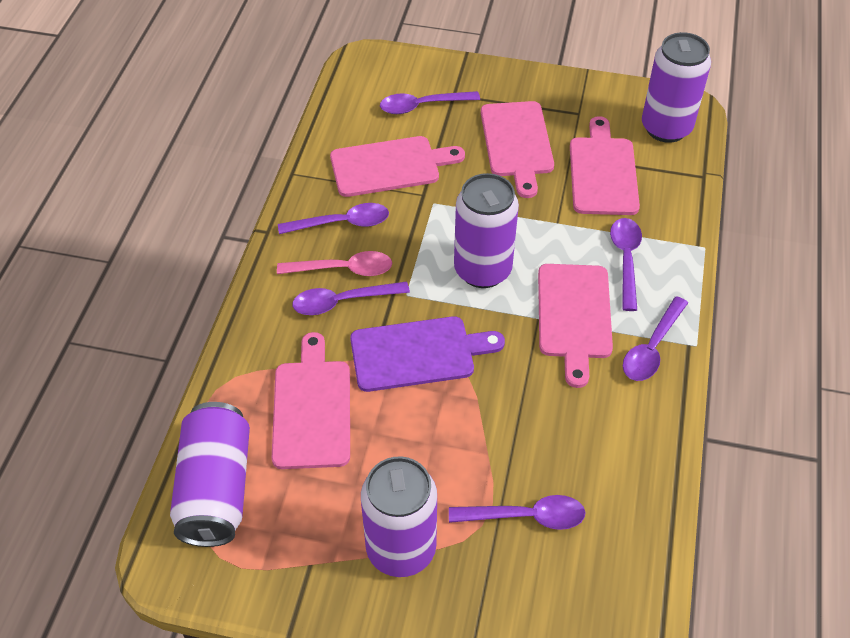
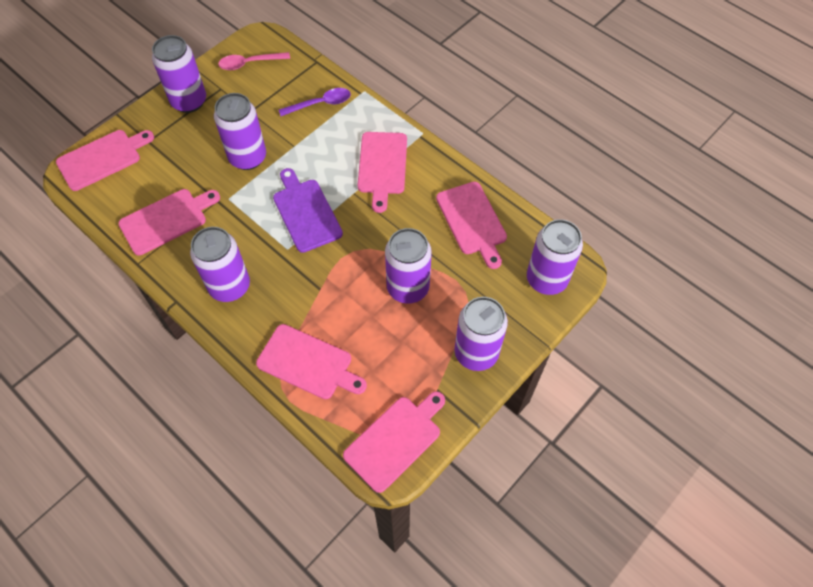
pink cutting board: [272,332,350,469] [330,136,465,197] [481,101,554,198] [538,264,613,388] [570,116,640,215] = 5 -> [56,130,154,191] [118,189,220,255] [256,324,367,399] [343,391,445,493] [358,132,407,213] [436,182,507,269] = 6
purple can: [170,402,250,547] [361,456,437,577] [454,173,519,288] [642,32,711,143] = 4 -> [152,35,206,113] [190,227,250,302] [214,93,266,170] [385,228,432,304] [454,297,508,371] [527,219,583,295] = 6
purple spoon: [278,203,389,234] [292,282,410,315] [380,91,480,114] [449,495,586,530] [610,218,642,311] [623,296,688,381] = 6 -> [279,88,351,116] = 1

